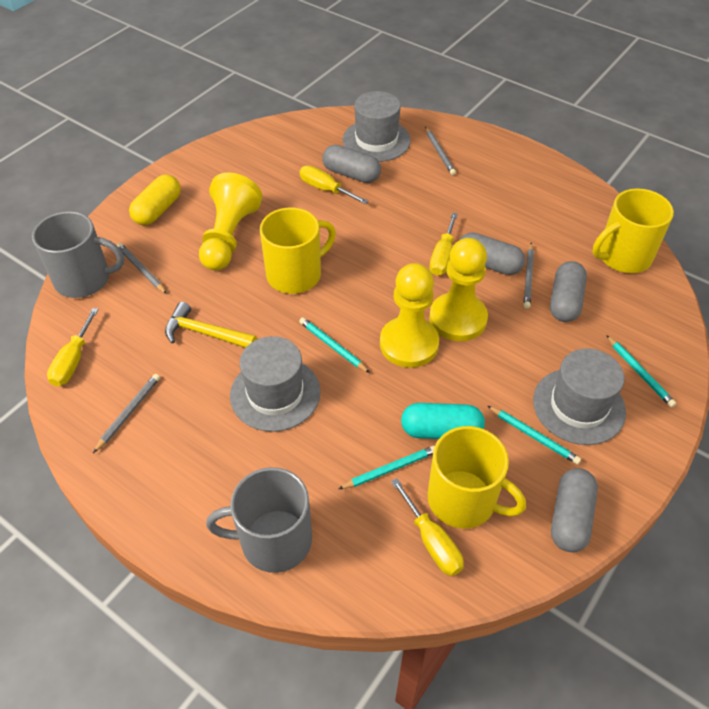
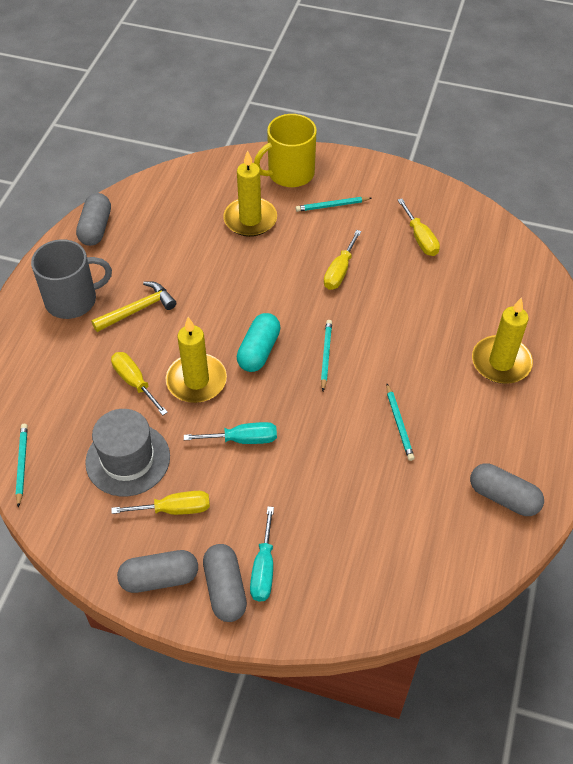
grey hat: [230,336,320,432] [343,91,411,162] [533,348,626,445] = 3 -> [85,409,170,496] = 1
grey mug: [32,211,124,298] [206,467,312,573] = 2 -> [31,239,112,319] = 1
grey pencil: [93,374,160,453] [117,243,167,294] [425,127,456,175] [524,242,534,309] = 4 -> none = 0
turquoise screwdriver: none = 0 -> [184,422,277,444] [250,506,274,602] = 2
yellow candle: none = 0 -> [166,317,227,403] [223,150,277,237] [472,297,533,384] = 3
yellow capsule: [129,174,181,225] = 1 -> none = 0
yellow mug: [260,208,336,294] [427,426,526,529] [593,188,674,273] = 3 -> [254,114,317,187] = 1
yellow pawn: [199,172,262,271] [380,263,439,368] [429,238,488,341] = 3 -> none = 0

